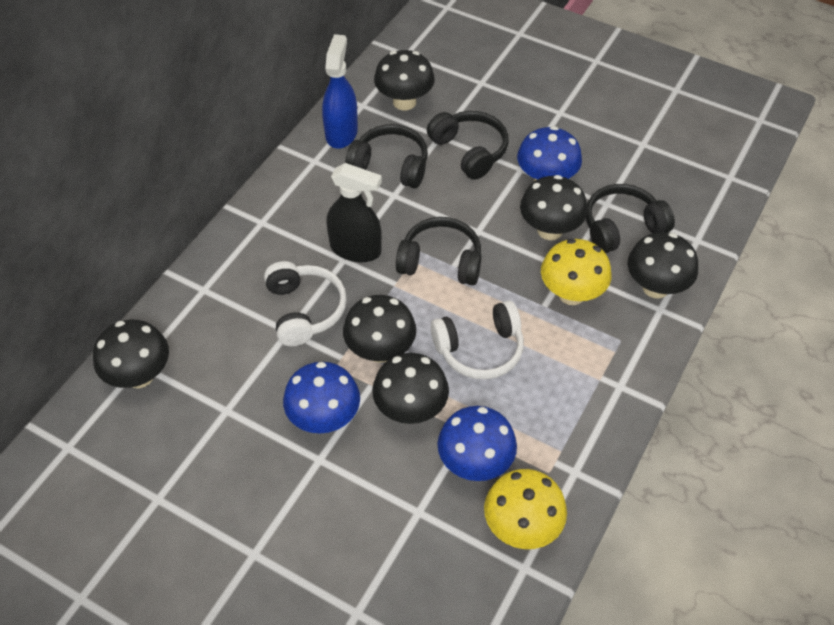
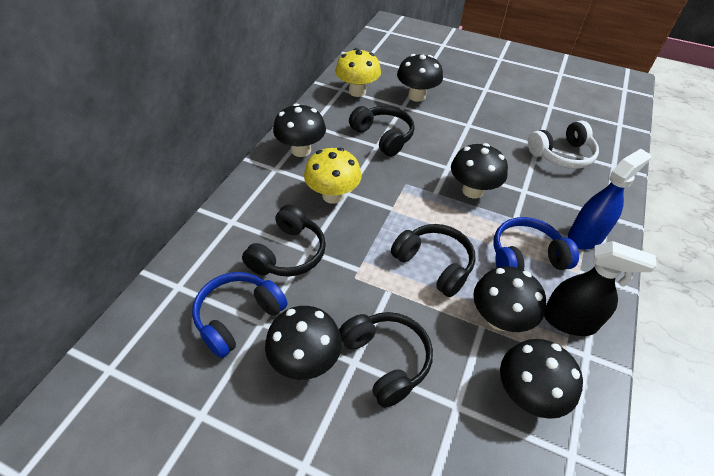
blue headphones: none = 0 -> [192,272,287,358] [494,217,579,270] = 2
blue mushroom: [283,362,360,434] [437,406,517,481] [517,126,582,181] = 3 -> none = 0
white headphones: [264,261,347,346] [431,301,524,379] = 2 -> [528,121,599,169] = 1

